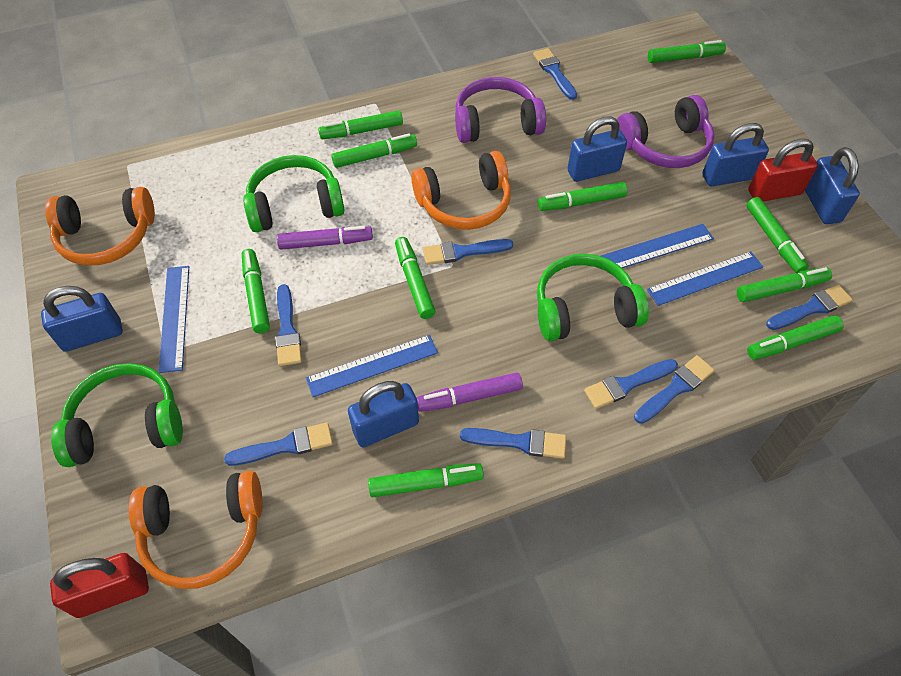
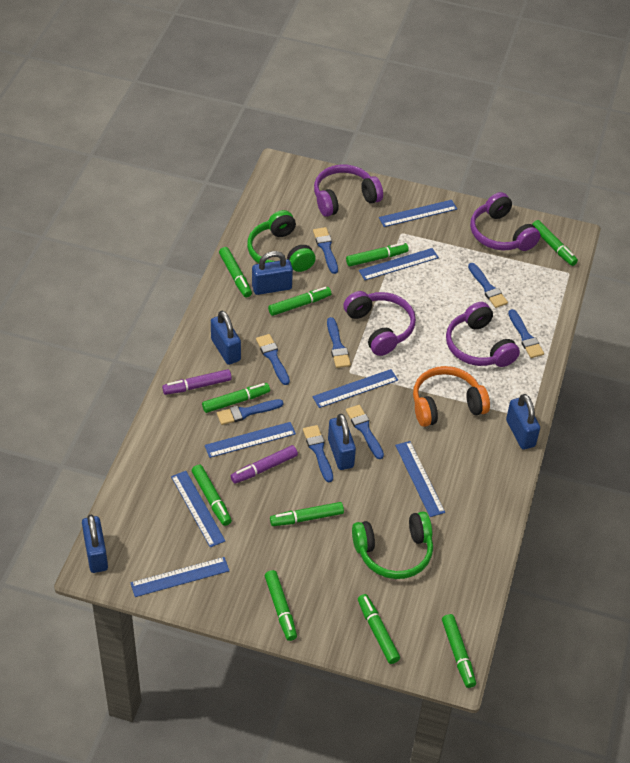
blue ruler: [158,266,189,373] [306,335,438,397] [601,224,714,268] [647,251,763,306] = 4 -> [131,557,229,597] [171,471,225,547] [205,422,296,458] [312,369,398,408] [359,248,439,280] [379,200,457,227] [395,441,445,517] = 7
green headphones: [51,363,183,467] [243,155,344,232] [537,254,649,341] = 3 -> [247,210,316,272] [352,511,433,579] = 2
orange headphones: [45,187,155,265] [129,471,263,589] [411,151,511,230] = 3 -> [413,366,490,427] = 1
purple headphones: [455,77,546,143] [617,95,715,168] = 2 -> [314,164,383,217] [343,291,416,356] [446,302,520,367] [470,192,541,251] = 4
red padlock: [50,553,149,618] [748,139,818,201] = 2 -> none = 0

